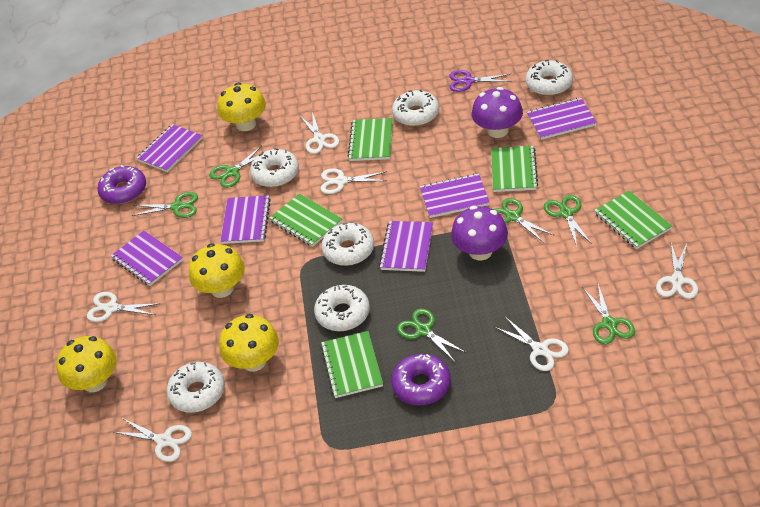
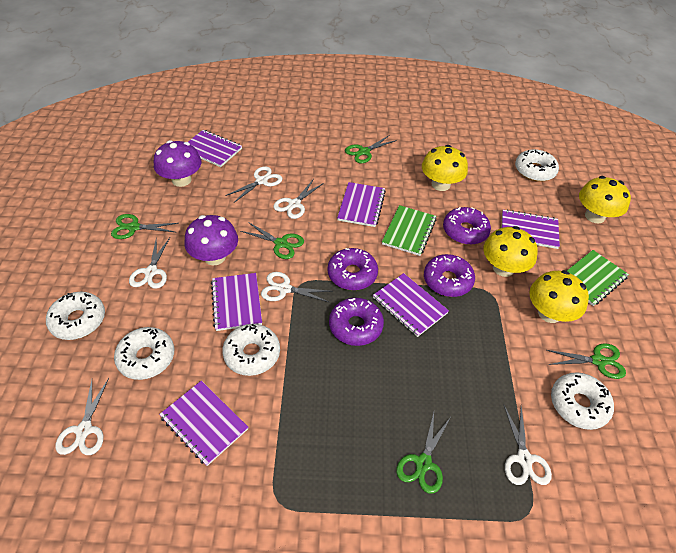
green notebook: [269,193,342,247] [321,331,383,398] [347,118,393,161] [491,146,538,192] [594,191,672,249] = 5 -> [382,205,436,256] [567,250,629,306] = 2
green scissors: [132,192,198,218] [209,145,262,188] [397,309,467,362] [493,198,555,243] [544,195,592,246] [582,284,635,344] = 6 -> [111,214,178,239] [241,222,304,259] [345,135,397,163] [396,413,450,494] [547,343,626,379] = 5
purple donut: [97,165,146,204] [391,354,451,405] = 2 -> [328,248,378,290] [329,298,384,346] [424,254,475,297] [443,207,491,245] = 4
purple scissors: [449,70,512,92] = 1 -> none = 0
white donut: [167,362,225,413] [250,148,299,187] [314,285,370,331] [322,223,374,266] [392,89,439,126] [526,60,573,96] = 6 -> [46,292,105,340] [114,327,174,380] [222,324,280,376] [515,149,559,182] [551,372,614,430] = 5

